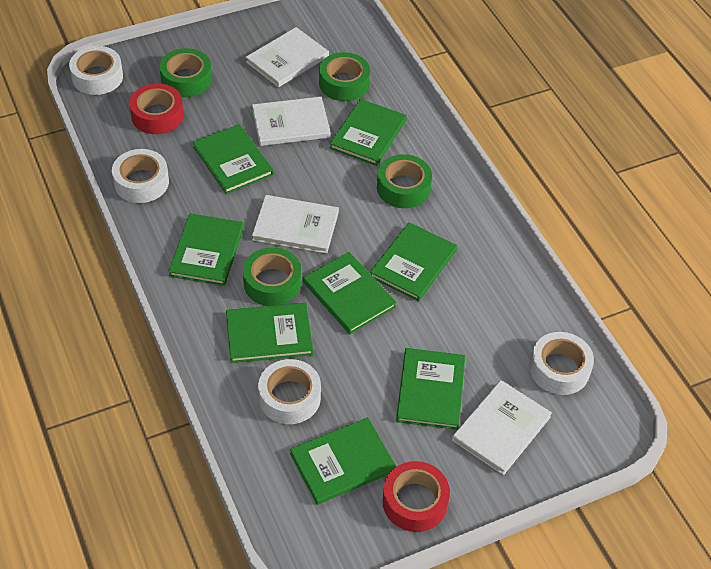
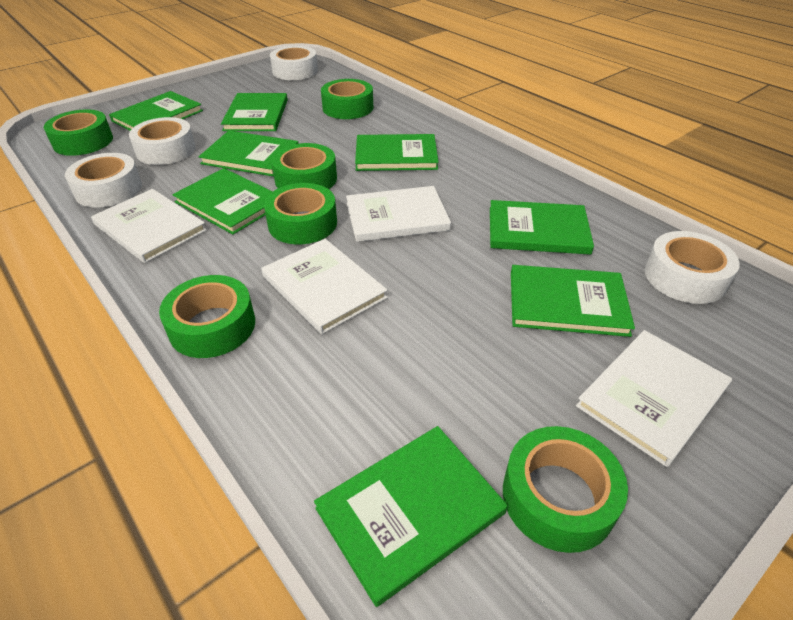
green tape: [159,48,212,97] [243,247,301,306] [319,52,370,101] [377,154,432,208] = 4 -> [44,109,113,156] [159,275,255,358] [264,183,337,244] [271,143,337,189] [321,79,373,119] [503,426,628,553] = 6
red tape: [129,84,184,134] [382,461,450,532] = 2 -> none = 0

